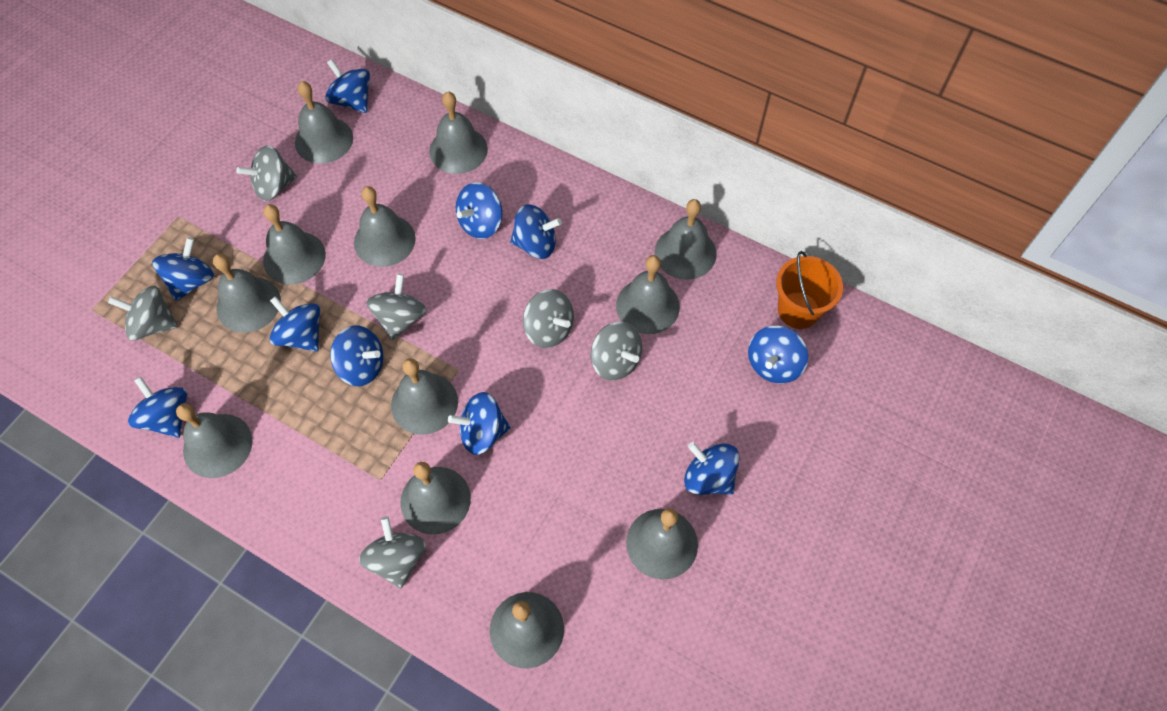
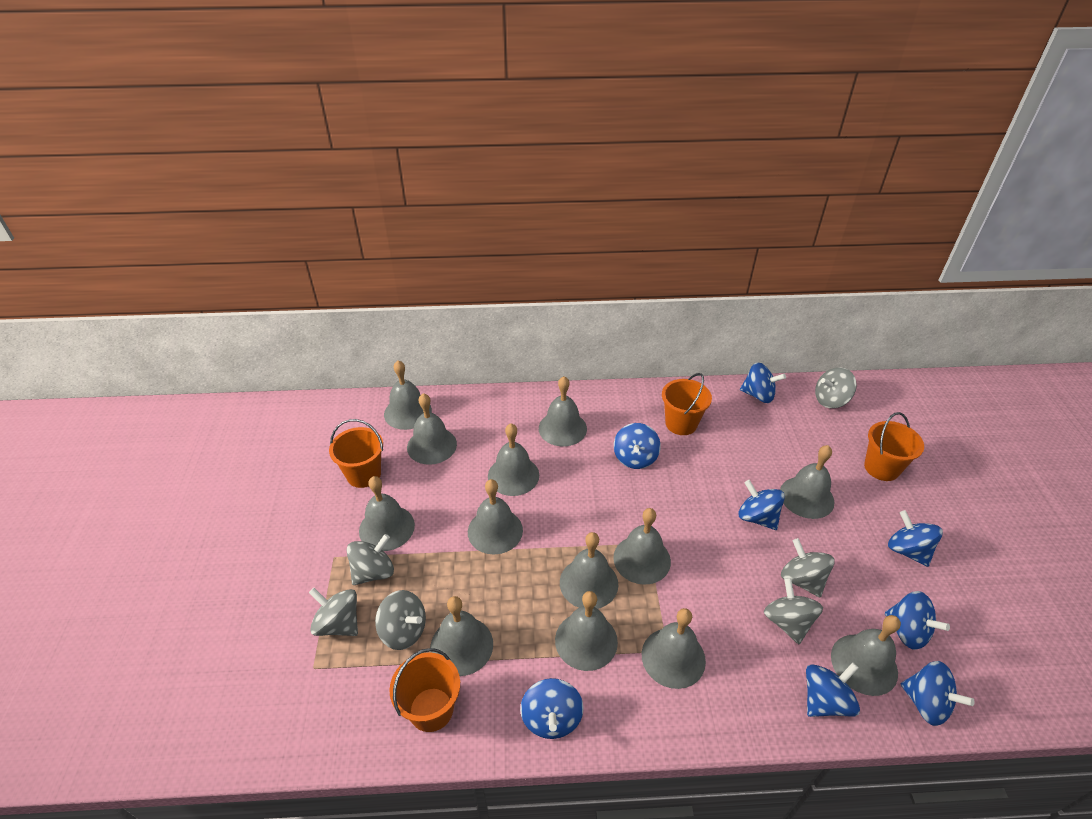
blue spinning top: [128,376,187,438] [152,237,214,301] [269,296,320,352] [325,59,370,113] [330,326,384,386] [448,392,510,455] [456,182,502,239] [510,204,562,259] [684,442,740,495] [748,326,808,383] = 10 -> [520,678,584,739] [614,423,661,469] [738,480,785,530] [740,362,786,403] [806,662,860,717] [885,591,950,650] [888,510,943,567] [901,661,975,726] = 8
grey bell: [176,403,252,478] [213,254,281,333] [263,204,326,284] [295,81,353,164] [354,186,416,267] [391,358,458,435] [400,462,471,534] [429,91,488,174] [490,592,564,668] [616,255,680,334] [626,508,698,579] [655,199,716,280] = 12 -> [359,476,415,551] [384,360,432,430] [407,393,457,465] [430,596,493,676] [468,479,523,555] [488,423,539,496] [539,376,587,446] [555,591,618,671] [560,532,618,609] [613,508,671,585] [642,608,706,689] [780,445,834,519] [831,615,901,696] = 13
orange bucket: [776,251,843,329] = 1 -> [329,419,383,488] [389,648,460,732] [662,373,712,435] [864,412,924,481] = 4

